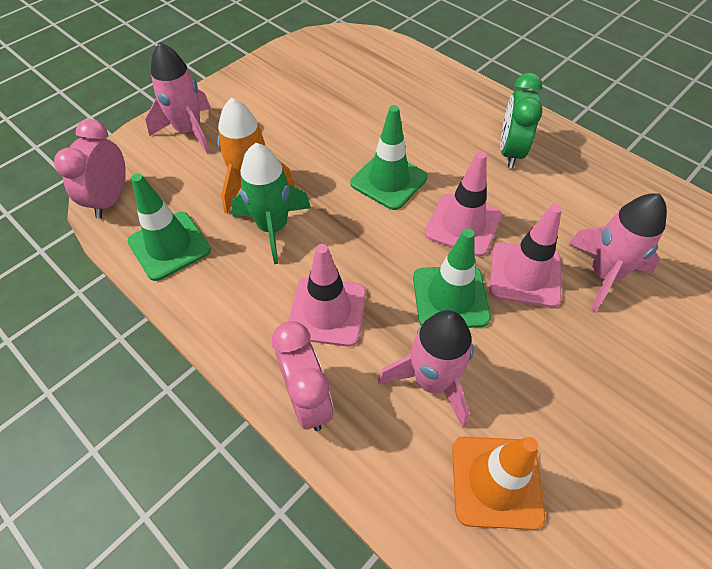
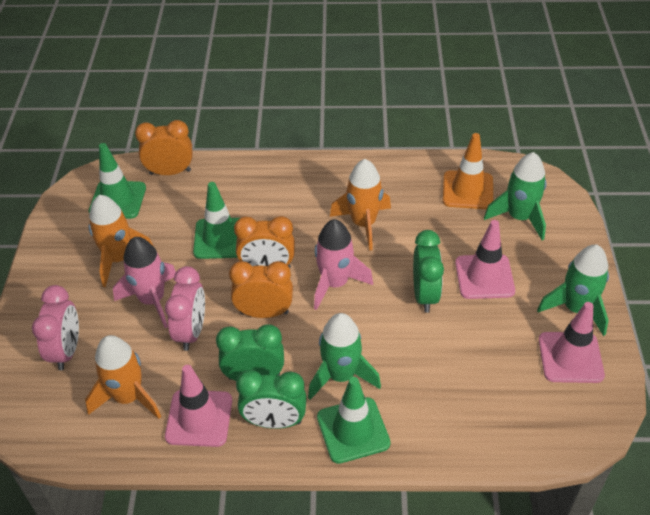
green clock: [500,73,542,168] = 1 -> [216,324,284,381] [236,370,307,429] [413,230,444,313] = 3
green rocket: [231,143,311,264] = 1 -> [308,313,381,400] [484,152,547,240] [537,245,609,336] = 3
orange clock: none = 0 -> [135,120,192,175] [229,261,293,318] [234,216,295,268] = 3
orange rocket: [217,98,294,214] = 1 -> [85,335,161,419] [89,195,154,287] [330,159,391,251] = 3
pink rocket: [145,42,211,154] [378,310,474,428] [568,193,667,312] = 3 -> [113,237,176,328] [314,219,373,310] = 2

